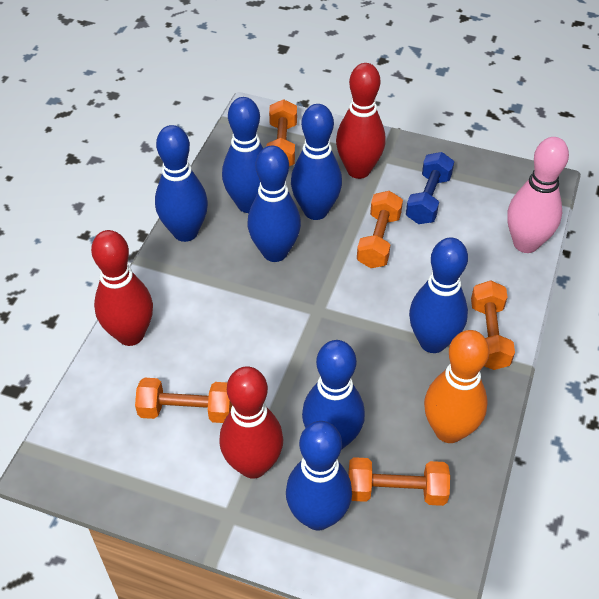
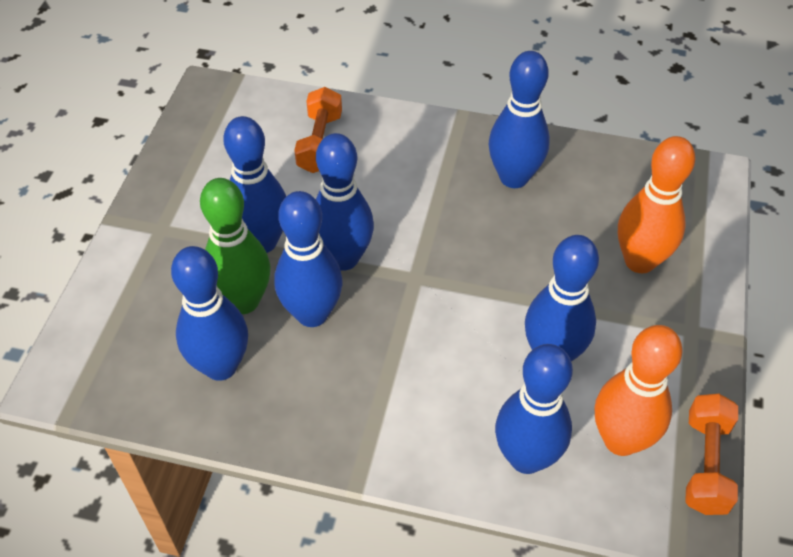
blue dumbbell: [406,152,454,224] = 1 -> none = 0
green bowling pin: none = 0 -> [200,178,271,314] = 1
orange bowling pin: [424,330,489,443] = 1 -> [595,325,683,456] [618,136,695,273] = 2
orange dumbbell: [135,378,232,423] [266,99,297,166] [349,457,450,506] [357,191,403,268] [471,280,515,370] = 5 -> [294,87,342,173] [685,394,738,515] = 2
pink bowling pin: [507,137,569,253] = 1 -> none = 0
red bowling pin: [91,230,153,346] [219,367,283,479] [336,63,386,179] = 3 -> none = 0

